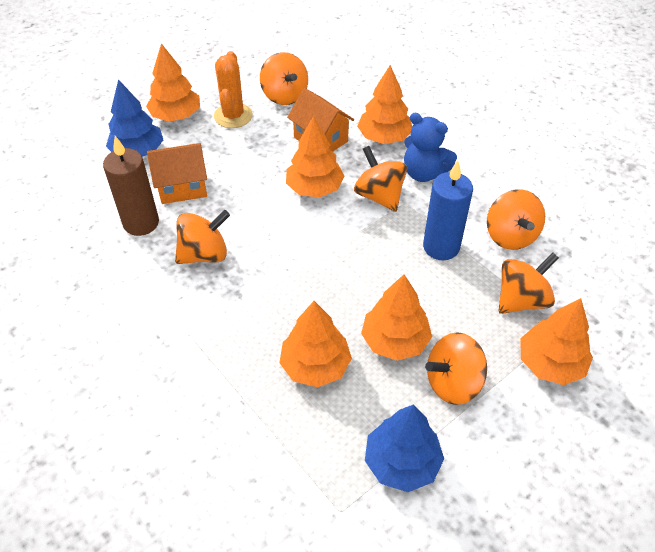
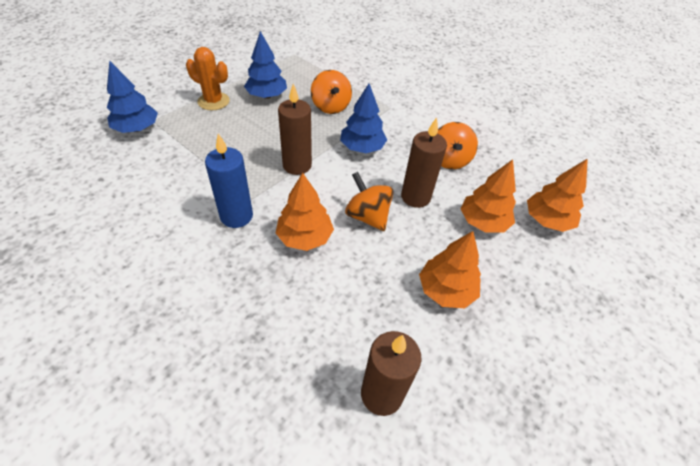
blue teddy bear: [404,113,457,182] = 1 -> none = 0
blue tree: [106,79,163,157] [365,404,444,492] = 2 -> [107,60,158,133] [244,31,287,99] [340,84,387,153] = 3
brown candle: [103,136,159,236] = 1 -> [278,84,312,175] [361,331,421,416] [401,117,447,208] = 3
orange house: [147,143,207,204] [287,88,354,152] = 2 -> none = 0
orange spinning top: [175,210,230,264] [260,52,308,105] [354,146,407,212] [425,332,487,405] [487,189,545,250] [499,252,559,314] = 6 -> [311,70,352,114] [345,172,394,231] [438,122,478,169] = 3
orange tree: [146,43,200,122] [279,301,352,387] [286,116,345,198] [357,65,412,144] [361,274,432,361] [520,298,593,385] = 6 -> [276,173,334,251] [419,231,481,308] [461,159,516,233] [527,158,588,232] = 4

